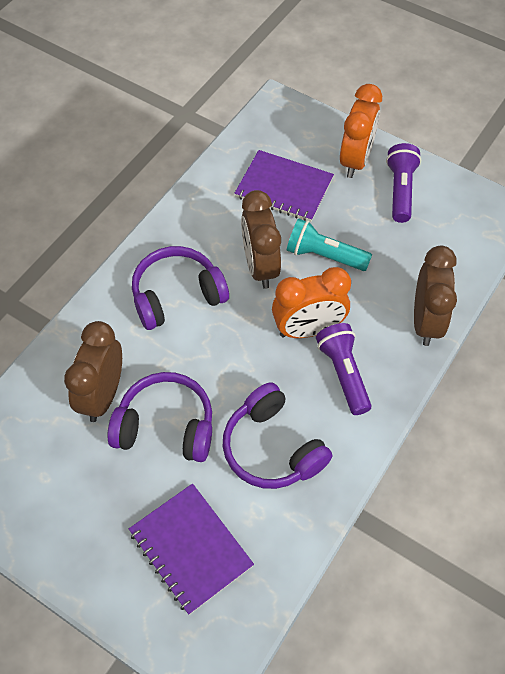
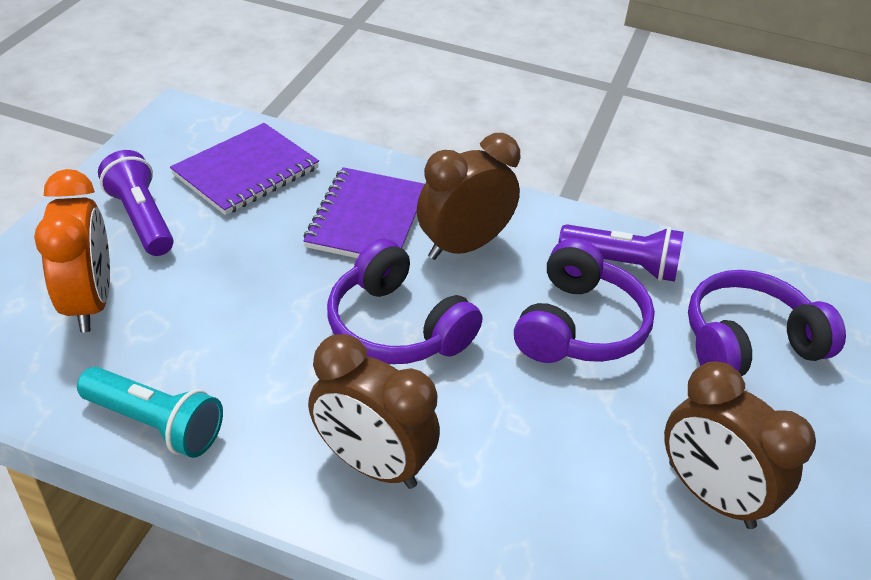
orange clock: [272,267,351,338] [340,84,382,178] = 2 -> [34,169,110,333] = 1

